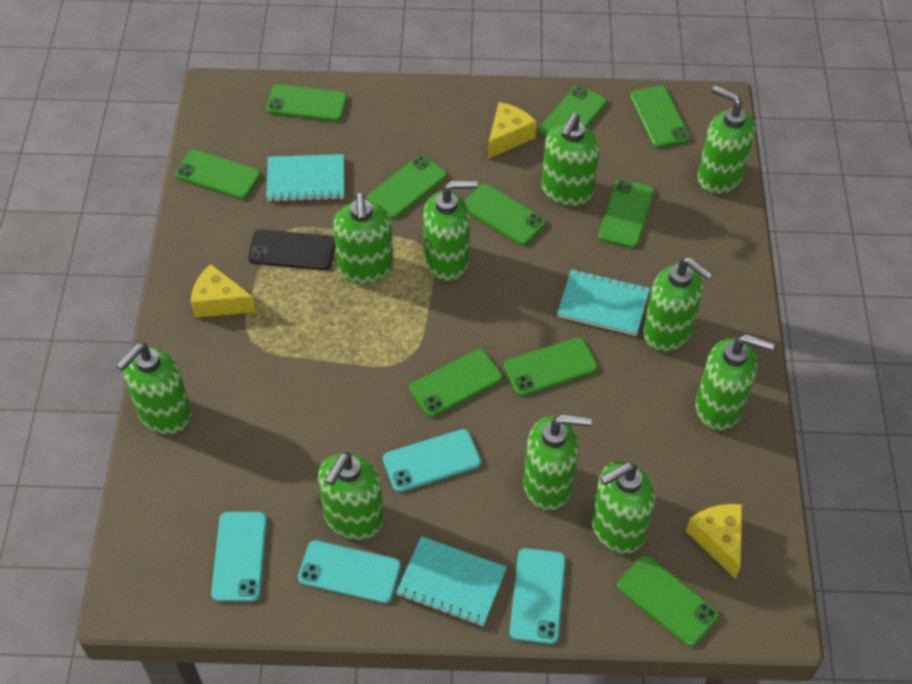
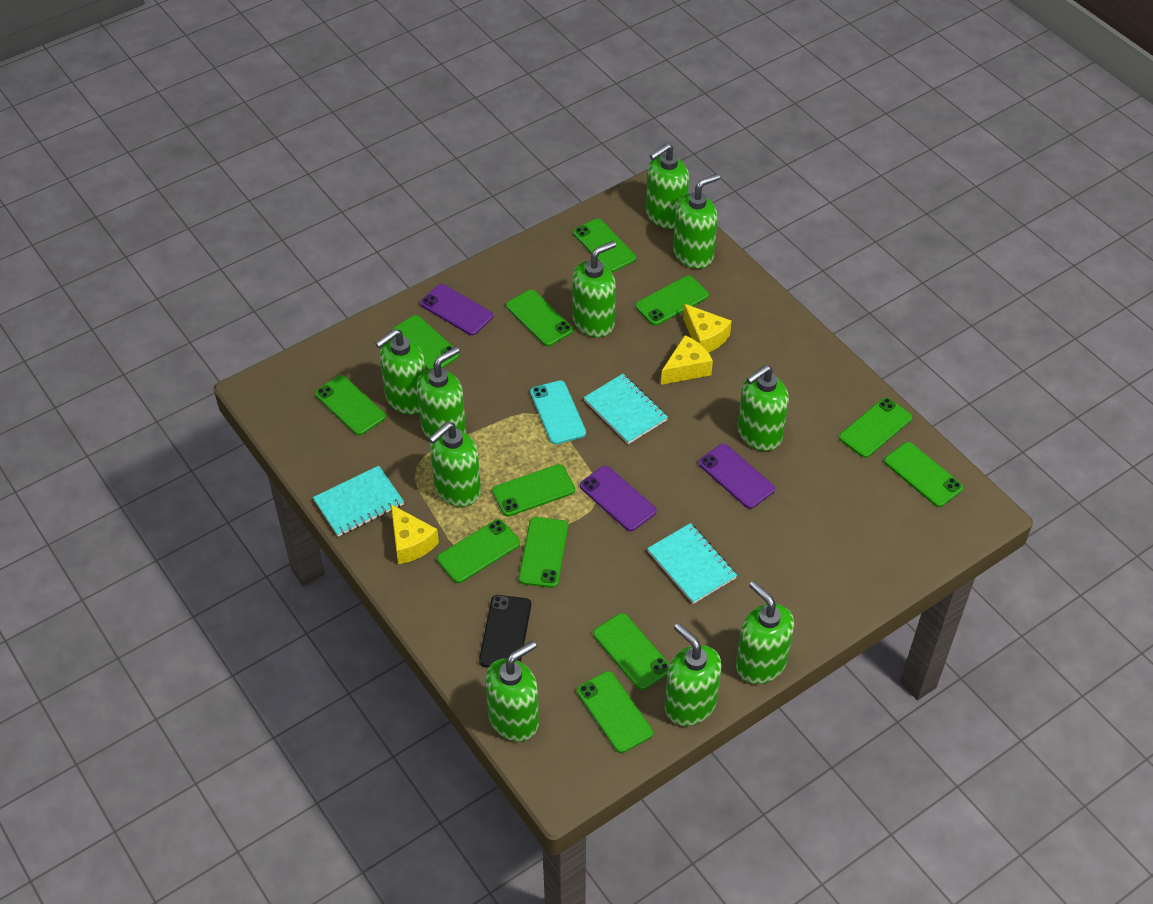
green phone: [175,149,261,200] [266,84,347,122] [367,155,447,219] [409,349,503,417] [464,183,546,246] [504,337,598,396] [538,86,607,137] [598,179,654,248] [617,555,719,647] [630,86,690,148] = 10 -> [315,375,386,435] [391,315,459,369] [437,519,520,583] [492,464,575,517] [506,290,573,346] [519,517,568,588] [573,219,636,272] [577,671,653,753] [593,613,670,690] [635,276,709,326] [839,398,912,458] [884,442,963,507] = 12
purple phone: none = 0 -> [420,284,493,335] [580,466,656,531] [698,444,775,509] = 3
turquoise phone: [211,512,267,602] [298,540,401,603] [383,429,481,492] [509,548,566,644] = 4 -> [530,380,586,445] = 1

